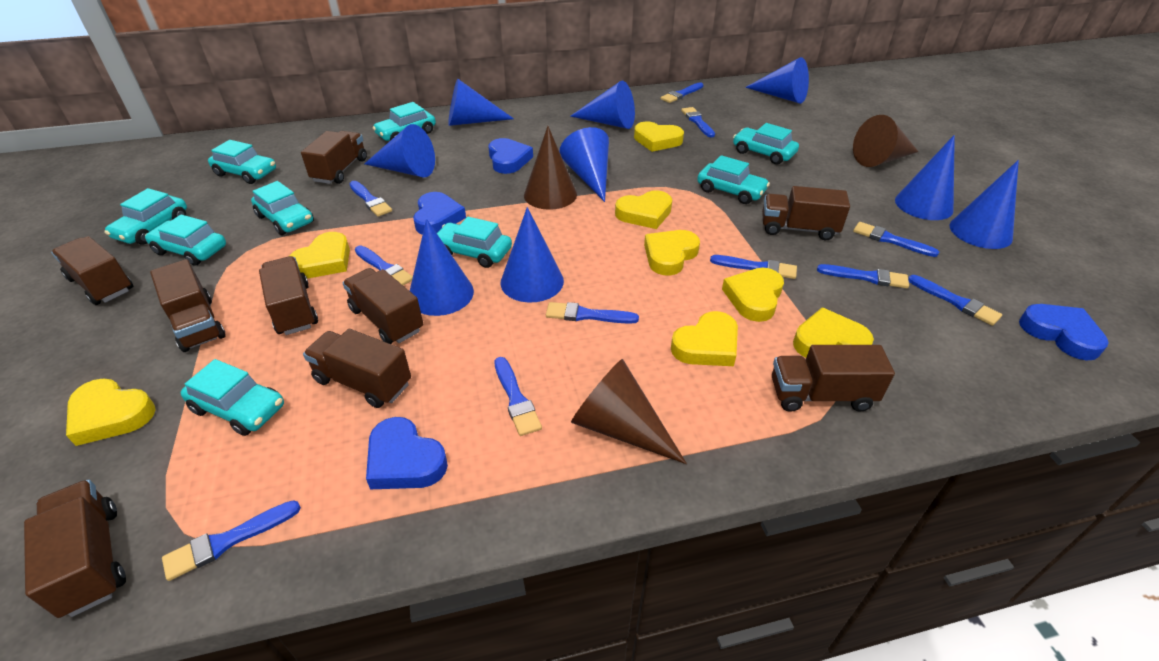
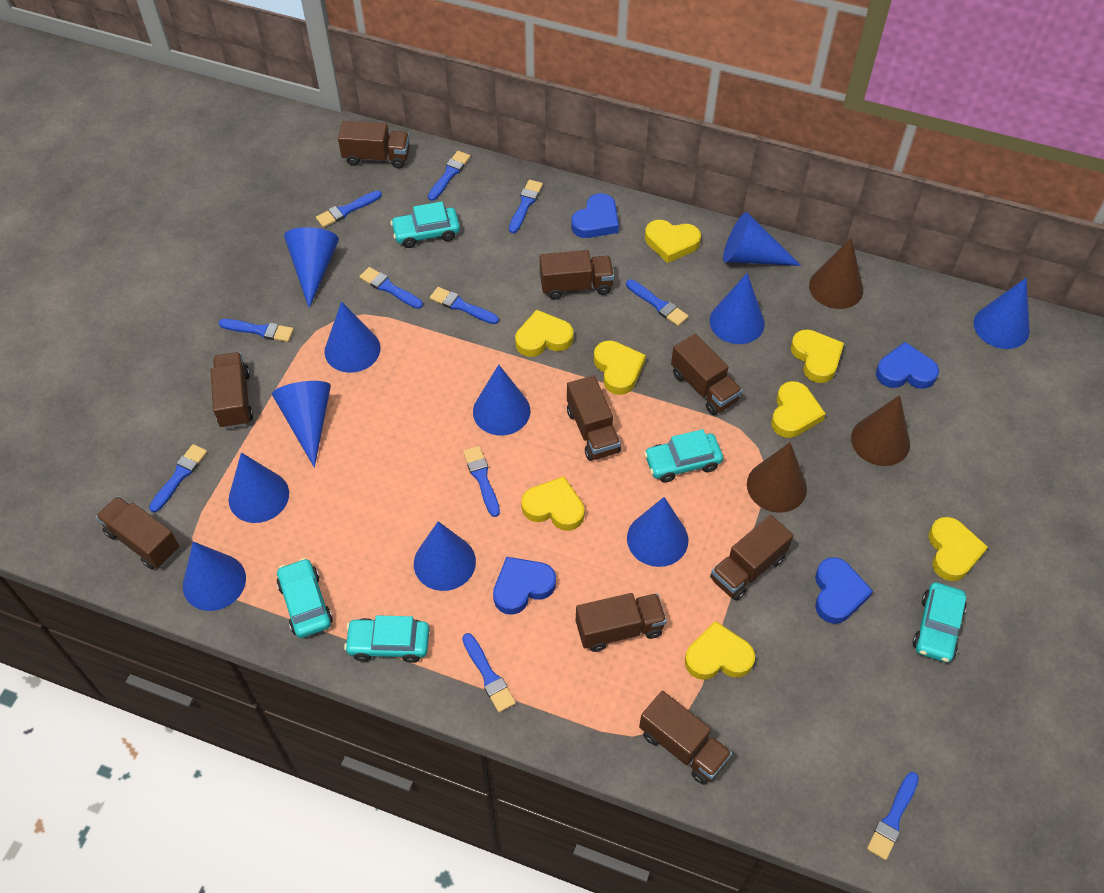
blue cone: [364,124,435,177] [410,219,474,316] [448,79,514,126] [501,207,564,303] [559,127,609,202] [570,81,635,129] [745,57,809,104] [895,135,955,220] [950,160,1019,249] = 9 -> [183,542,246,611] [229,453,289,523] [272,381,331,468] [284,227,339,308] [324,301,381,373] [414,521,476,591] [473,364,530,436] [627,497,688,567] [710,273,765,344] [723,212,801,266] [974,278,1030,349] = 11
turquoise car: [104,188,187,245] [145,215,226,266] [180,359,284,436] [208,140,276,184] [251,181,314,235] [373,102,436,141] [437,217,512,268] [697,155,770,204] [733,123,799,164] = 9 -> [277,558,333,638] [344,615,429,663] [390,202,460,248] [644,429,723,483] [913,582,967,663] = 5

